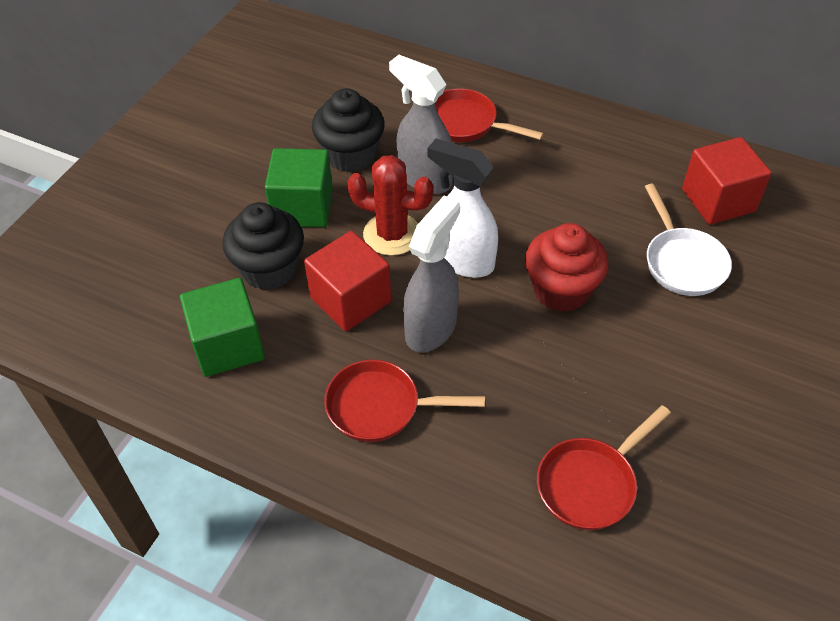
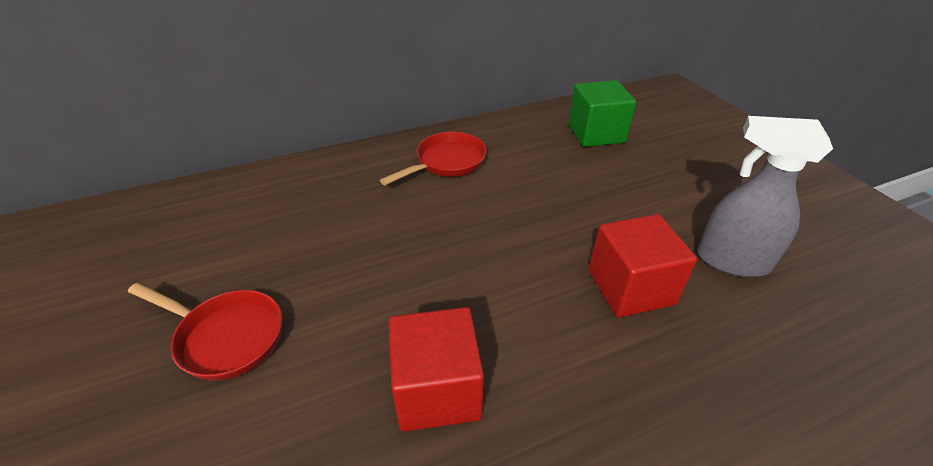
black cupcake: [222,202,304,290] [312,88,385,172] = 2 -> none = 0
green cube: [180,278,265,377] [265,148,333,227] = 2 -> [568,80,636,147] = 1
grey spray bottle: [389,55,453,194] [403,196,460,352] = 2 -> [697,116,833,277] = 1
red cactus: [347,155,433,256] = 1 -> none = 0
red cupcake: [525,223,608,312] = 1 -> none = 0
red pan: [324,360,485,442] [435,88,544,142] [537,405,671,530] = 3 -> [128,283,283,381] [380,132,487,185] = 2
white pan: [645,184,732,296] = 1 -> none = 0
white spray bottle: [427,138,498,278] = 1 -> none = 0

